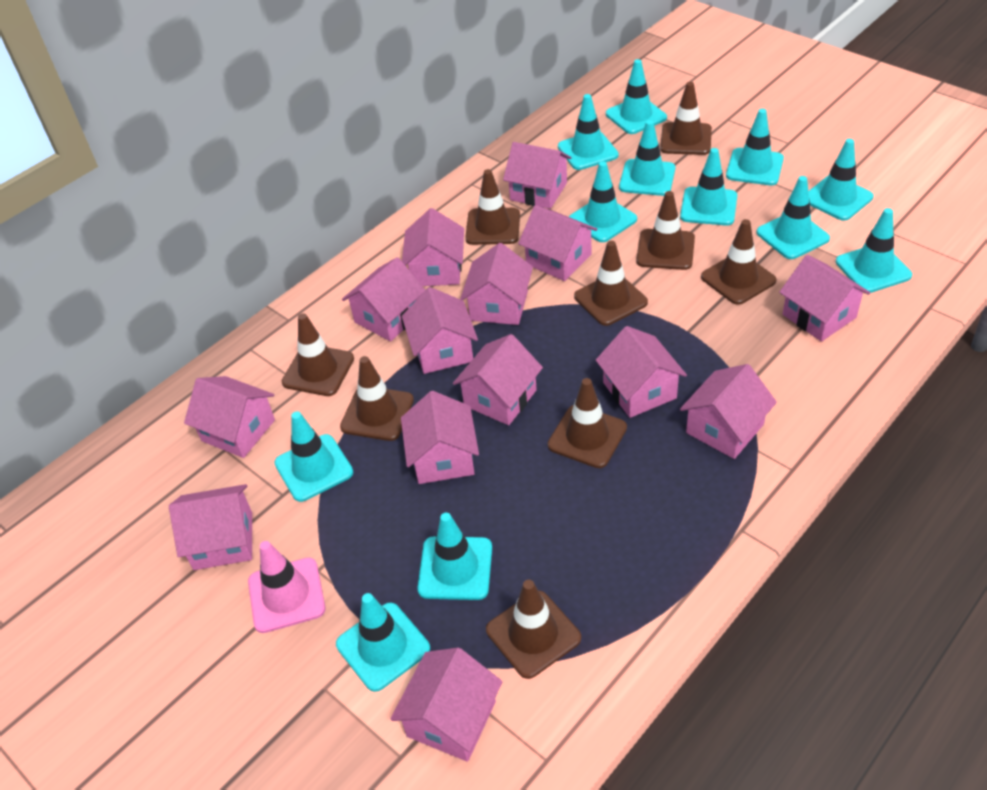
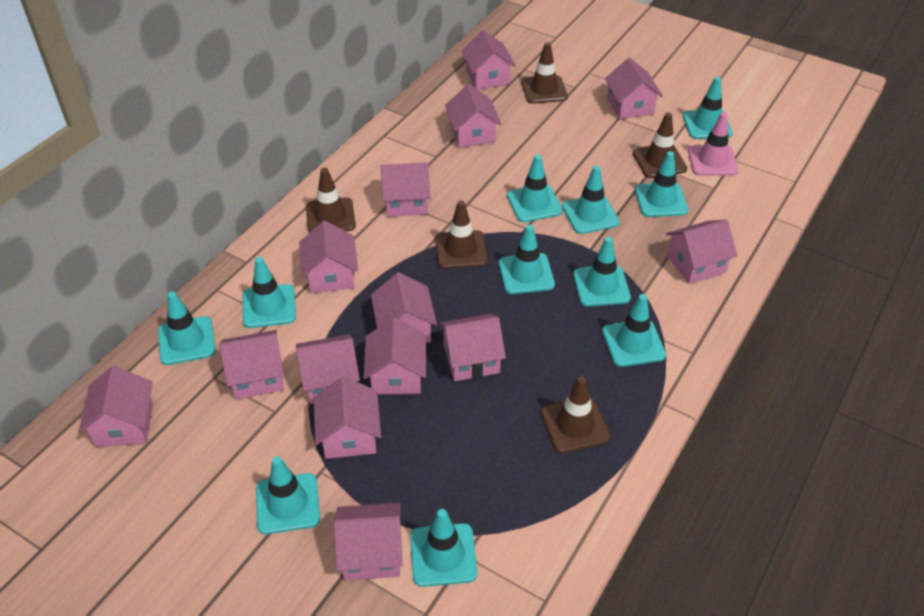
brown traffic cone: [282,313,354,396] [340,356,414,441] [465,169,520,245] [486,580,581,679] [548,378,627,468] [574,241,648,326] [636,191,695,270] [660,82,712,155] [701,219,777,305] = 9 -> [306,167,356,233] [435,201,487,269] [521,42,568,104] [541,376,610,453] [633,113,687,178] = 5
turquoise traffic cone: [274,411,353,502] [336,593,430,692] [417,513,492,600] [558,94,619,170] [569,162,637,242] [606,59,667,134] [619,120,675,196] [680,148,737,226] [726,109,784,185] [756,176,830,259] [808,139,873,221] [836,208,912,293] = 12 -> [158,292,215,365] [243,257,296,328] [256,456,320,534] [410,509,477,587] [499,225,555,294] [507,154,563,222] [562,165,620,234] [573,237,631,307] [602,294,666,367] [635,151,688,217] [682,77,733,139] = 11

